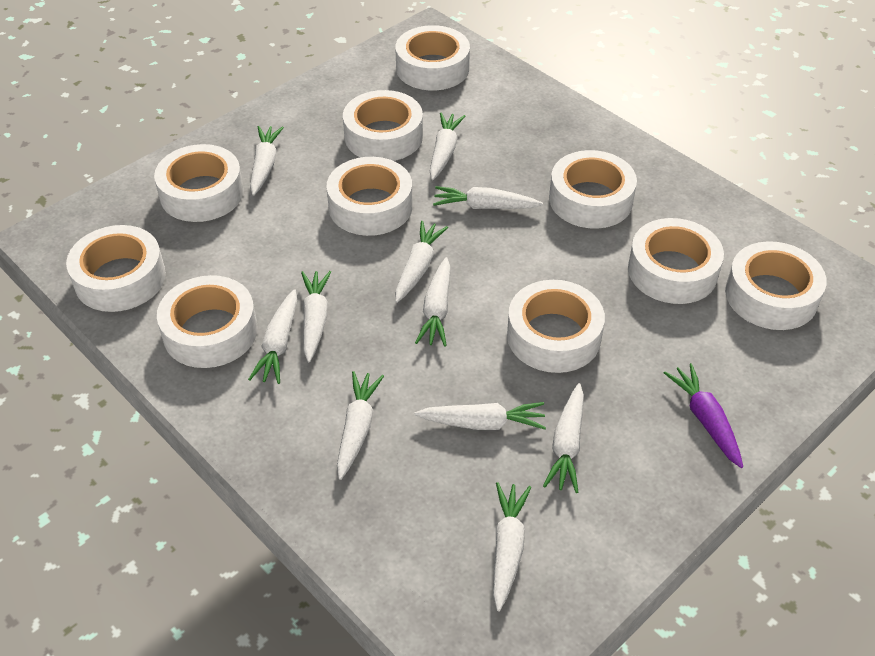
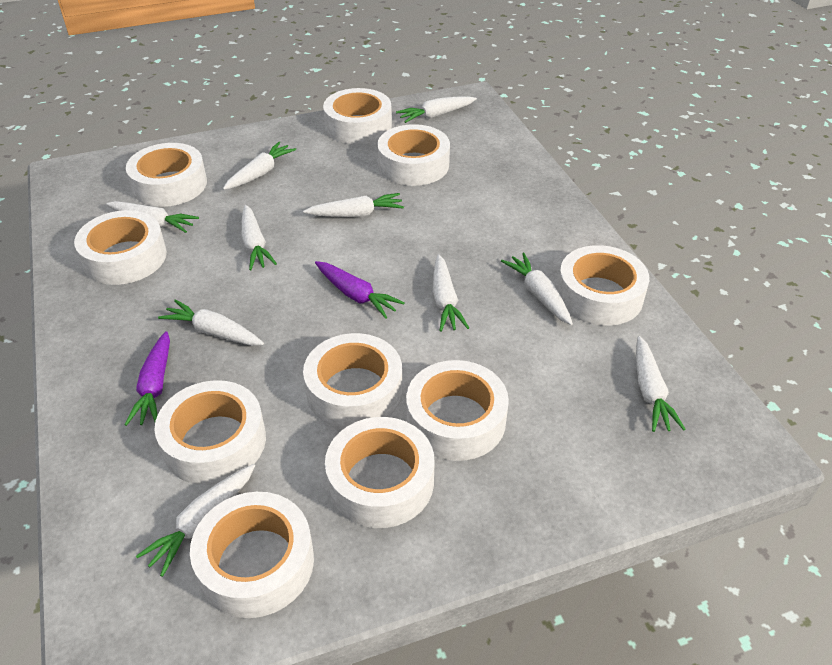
purple carrot: [664,363,743,468] = 1 -> [124,331,170,426] [315,261,405,319] = 2
white carrot: [248,289,297,384] [250,126,284,196] [301,271,331,362] [337,371,384,480] [395,221,448,303] [415,257,451,347] [415,402,546,430] [430,112,465,180] [433,186,543,209] [493,482,531,611] [543,383,584,493] = 11 -> [106,201,199,233] [136,464,255,577] [158,299,264,346] [223,142,296,190] [241,205,277,270] [303,193,404,217] [396,96,477,123] [433,254,469,332] [501,253,573,325] [636,336,686,432] = 10

